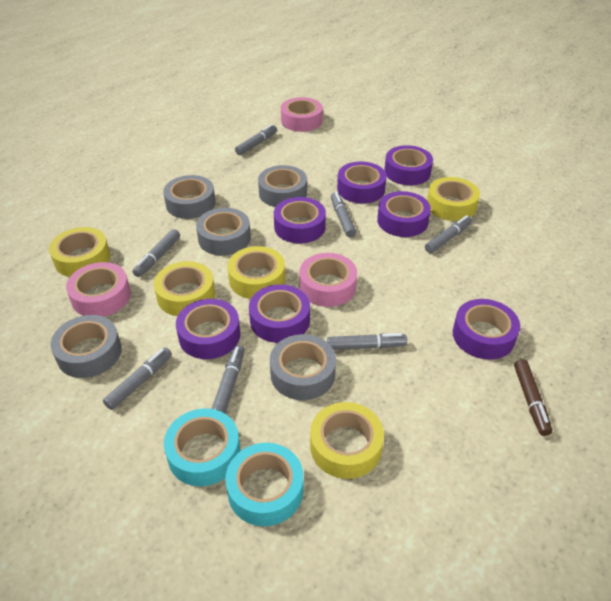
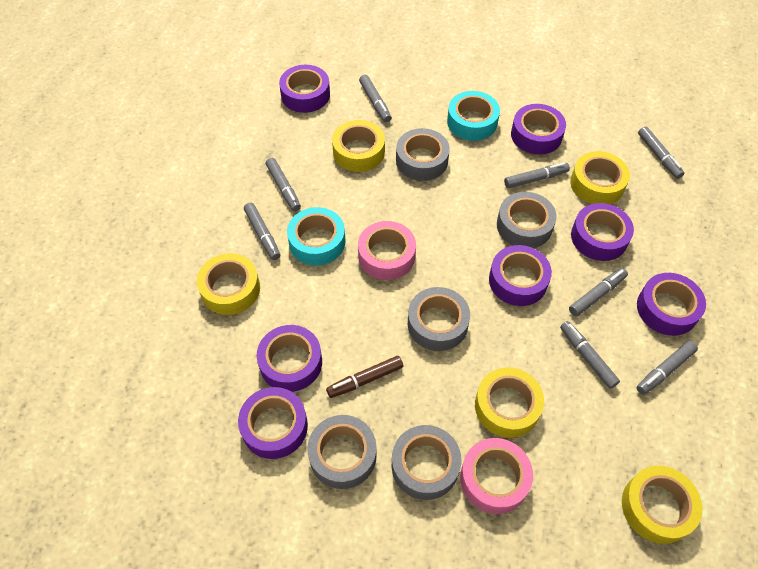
grey marker: [103,347,172,410] [132,229,180,277] [212,345,245,414] [235,124,277,155] [327,333,407,350] [331,192,356,237] [425,215,472,253] = 7 -> [244,203,280,260] [266,158,301,211] [359,75,391,122] [504,162,570,189] [560,321,620,389] [569,268,628,317] [637,341,698,395] [638,126,684,179] = 8
pink tape: [66,262,131,317] [281,97,323,132] [299,253,357,307] = 3 -> [358,221,416,280] [460,438,533,514] = 2

